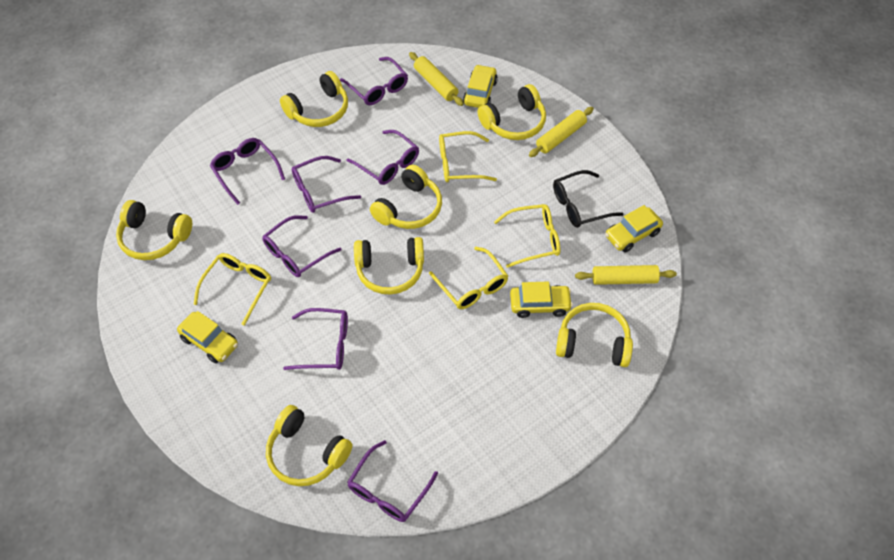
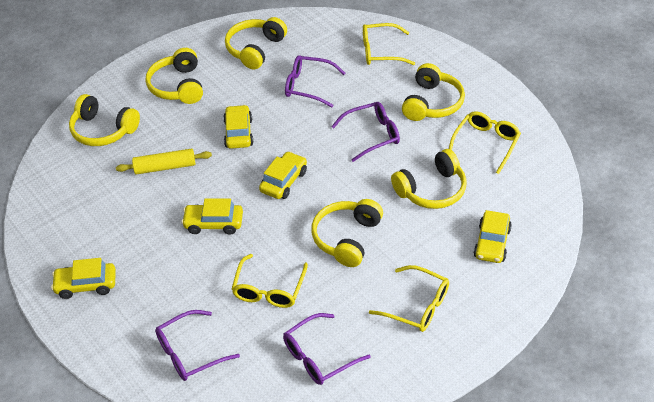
black glasses: [553,170,623,228] = 1 -> none = 0
purple glasses: [210,138,285,205] [262,215,341,277] [283,308,348,370] [292,156,361,213] [340,57,408,105] [346,130,419,185] [347,440,438,522] = 7 -> [155,310,240,381] [283,313,371,385] [285,55,345,107] [331,102,400,162] = 4
yellow car: [177,311,238,363] [463,64,498,108] [510,282,573,318] [605,205,663,253] = 4 -> [51,258,116,299] [181,198,243,235] [223,105,253,149] [259,151,307,199] [473,210,512,263] = 5
yellow headphones: [116,200,192,260] [266,405,353,486] [280,71,348,127] [354,237,424,295] [370,165,442,229] [477,84,546,140] [556,303,633,367] = 7 -> [69,94,140,146] [146,48,203,104] [225,17,287,70] [311,199,383,267] [391,149,466,209] [402,63,465,121] = 6
yellow rolling pin: [409,52,464,106] [529,107,594,157] [575,265,677,285] = 3 -> [116,149,212,175] = 1

